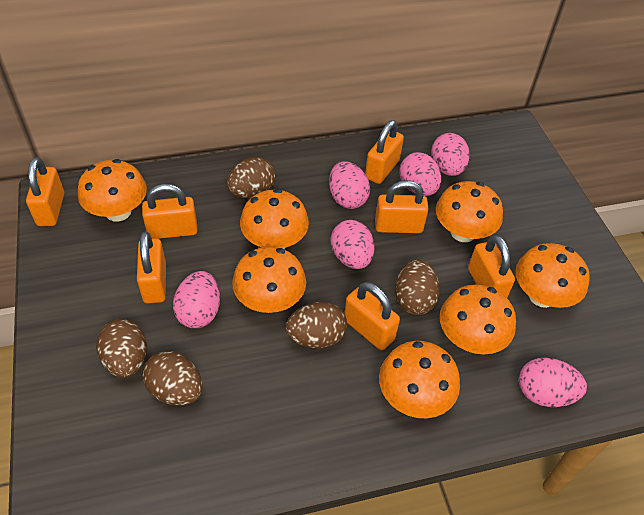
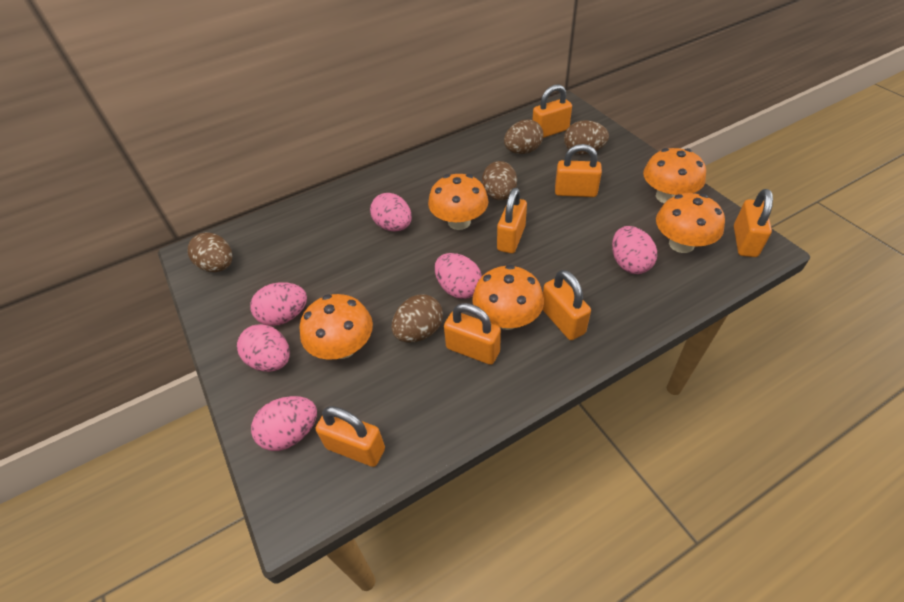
orange mushroom: [78,159,147,222] [232,247,306,313] [240,189,309,249] [379,341,460,418] [436,181,503,242] [440,285,516,354] [516,243,590,308] = 7 -> [299,294,373,360] [428,174,488,230] [472,265,544,330] [643,148,706,203] [656,193,725,253] = 5

